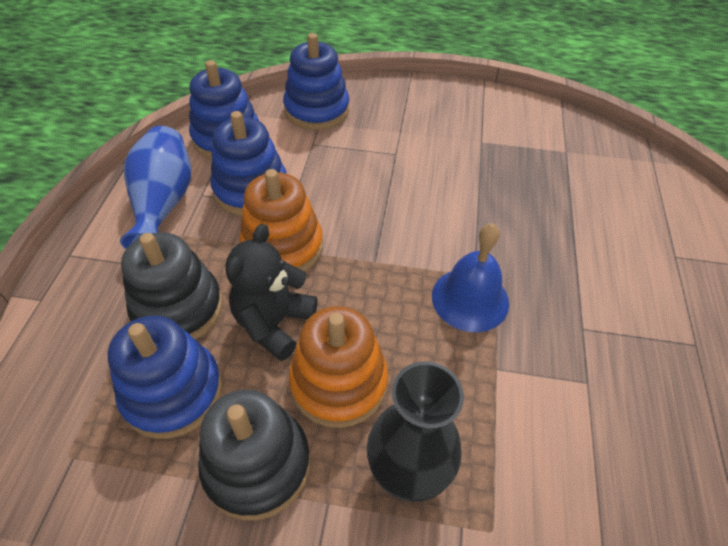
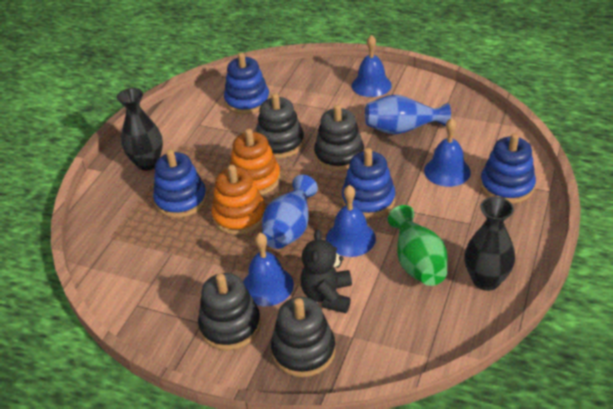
black stacking toy: [121,232,223,340] [198,389,310,520] = 2 -> [198,273,261,351] [256,93,304,159] [271,297,336,377] [314,104,364,171] = 4
black vase: [367,361,464,502] = 1 -> [117,88,163,171] [464,197,515,291] = 2
blue bell: [432,223,509,332] = 1 -> [243,233,294,306] [326,185,376,257] [352,35,392,97] [424,118,471,187] = 4
blue vase: [120,126,191,249] = 1 -> [262,175,318,249] [365,95,451,134] = 2
green vase: none = 0 -> [388,205,447,286] = 1

